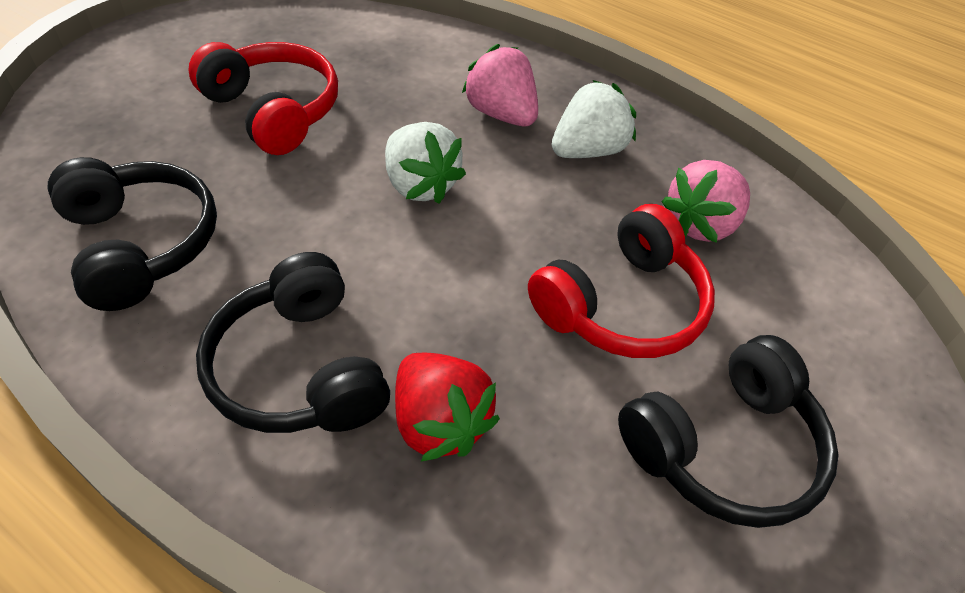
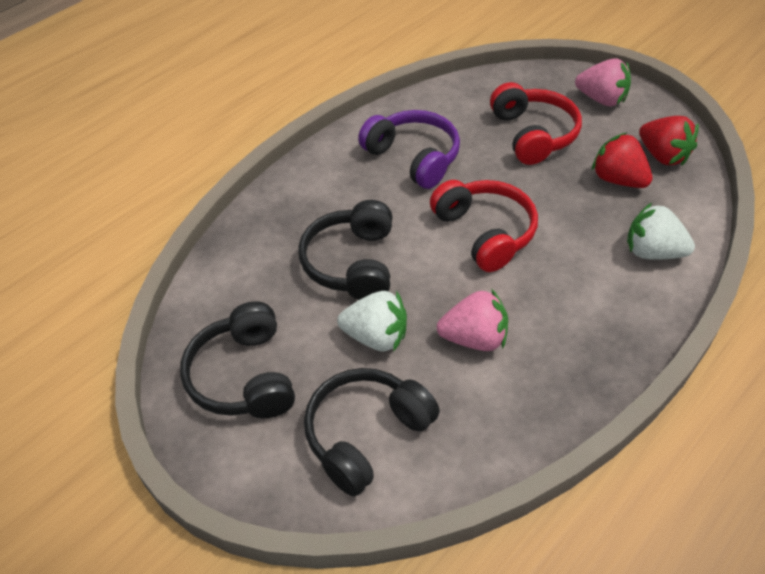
purple headphones: none = 0 -> [358,110,460,189] = 1
red strawberry: [395,353,500,461] = 1 -> [592,133,653,188] [639,116,699,165] = 2

